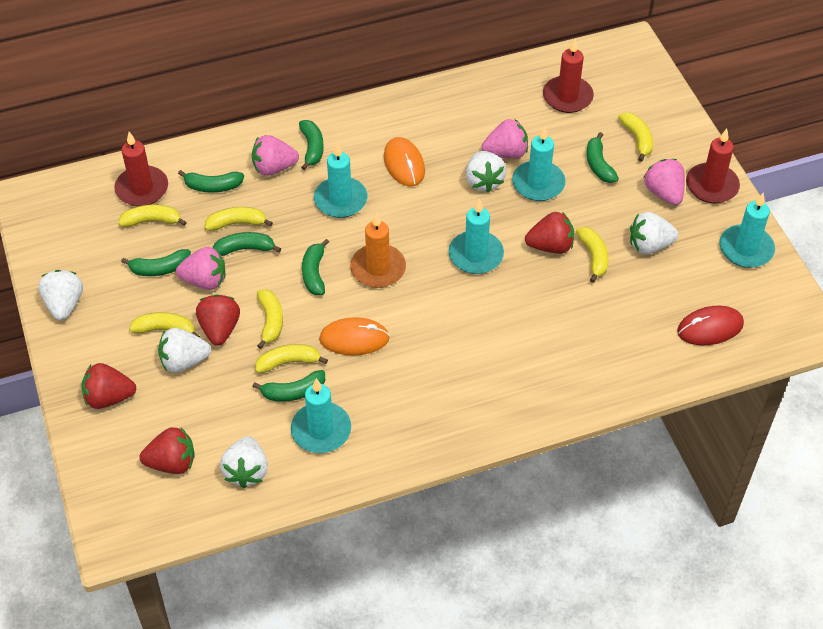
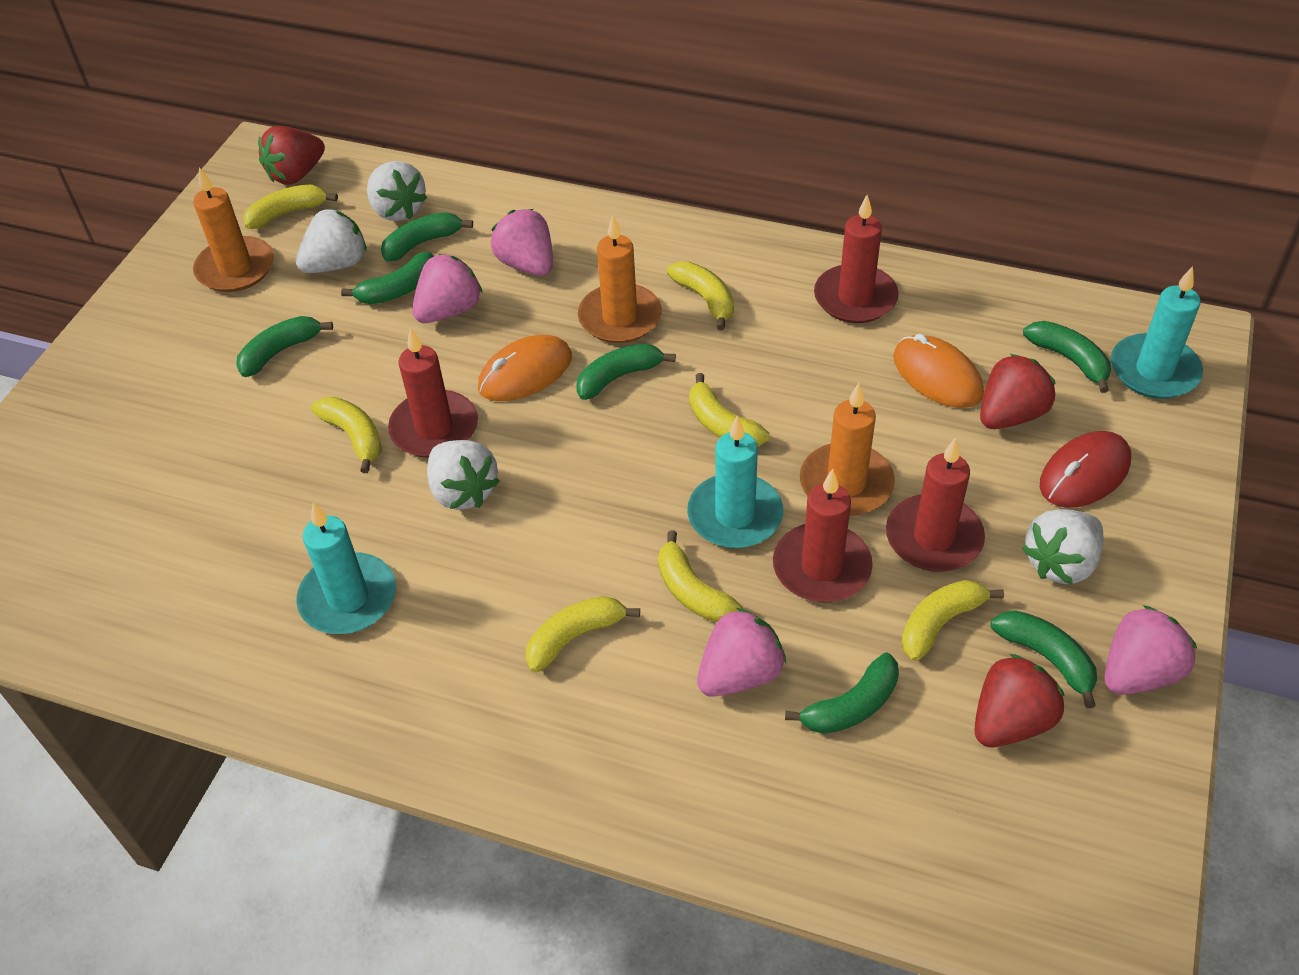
orange candle: [350,212,406,288] = 1 -> [193,167,274,292] [578,215,662,343] [800,383,895,516] = 3
red candle: [114,132,168,206] [543,39,594,113] [686,129,740,203] = 3 -> [388,328,478,458] [773,469,873,602] [814,195,899,323] [886,438,985,572] = 4
red strawberry: [81,363,136,409] [140,427,195,474] [196,295,240,346] [525,212,574,254] = 4 -> [258,126,325,185] [974,654,1064,747] [980,354,1056,429] = 3
turquoise candle: [291,378,351,453] [314,143,368,218] [448,199,504,274] [512,126,566,201] [719,193,775,268] = 5 -> [296,502,396,634] [687,415,783,548] [1111,266,1203,399] = 3
white strawberry: [38,270,83,320] [158,328,211,373] [220,436,268,488] [466,151,506,193] [630,212,679,254] = 5 -> [296,209,367,273] [367,161,427,221] [427,440,500,510] [1022,509,1103,585] = 4

